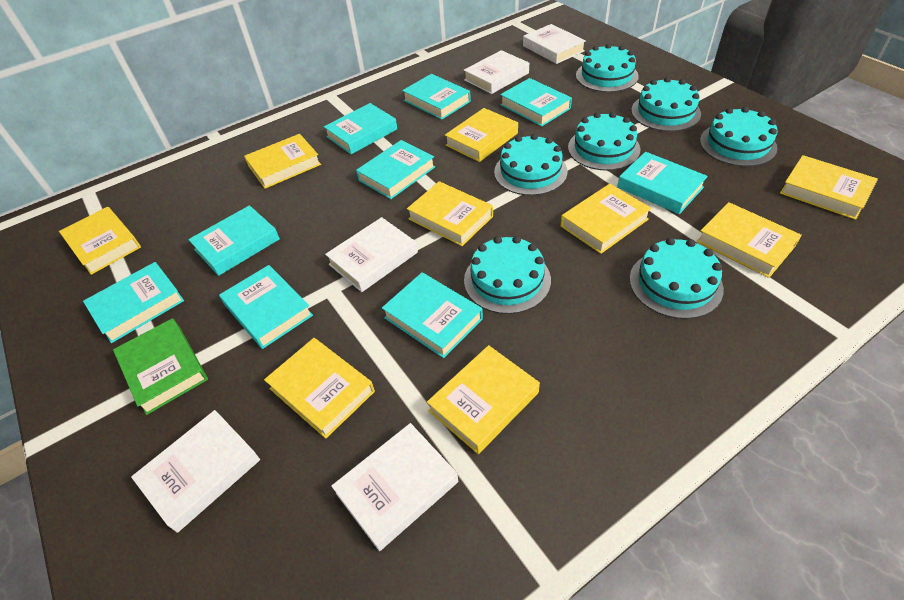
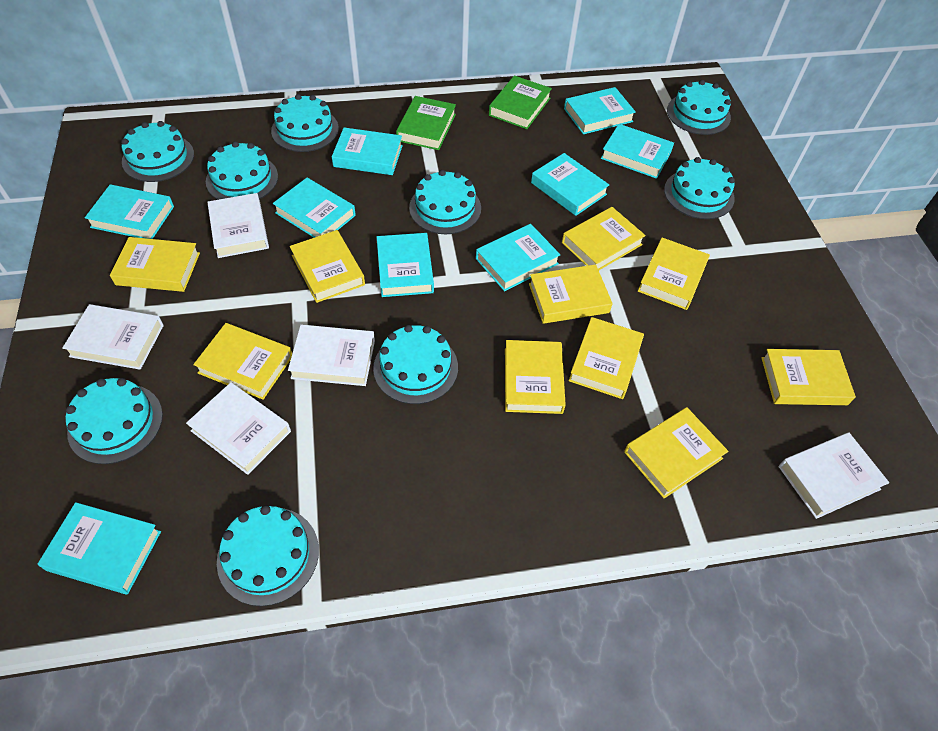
green book: [113,318,208,415] = 1 -> [396,96,456,150] [489,75,552,129] = 2
turquoise cake: [464,236,551,314] [494,134,567,196] [568,112,640,171] [576,44,639,92] [630,238,724,319] [631,77,701,132] [700,107,778,167] = 7 -> [66,378,163,464] [121,121,194,182] [206,141,278,200] [217,505,319,606] [271,94,339,152] [373,325,458,404] [409,170,481,234] [664,157,735,219] [667,80,731,135] = 9
yellow book: [59,207,141,275] [244,134,321,189] [264,338,375,439] [407,181,493,246] [427,345,540,454] [445,108,518,162] [560,184,652,254] [696,202,802,278] [780,155,878,220] = 9 -> [110,237,200,292] [193,323,292,400] [290,230,365,303] [505,340,566,414] [529,264,613,324] [562,207,646,270] [569,317,644,399] [624,407,728,498] [638,238,710,310] [761,349,856,405] = 10

